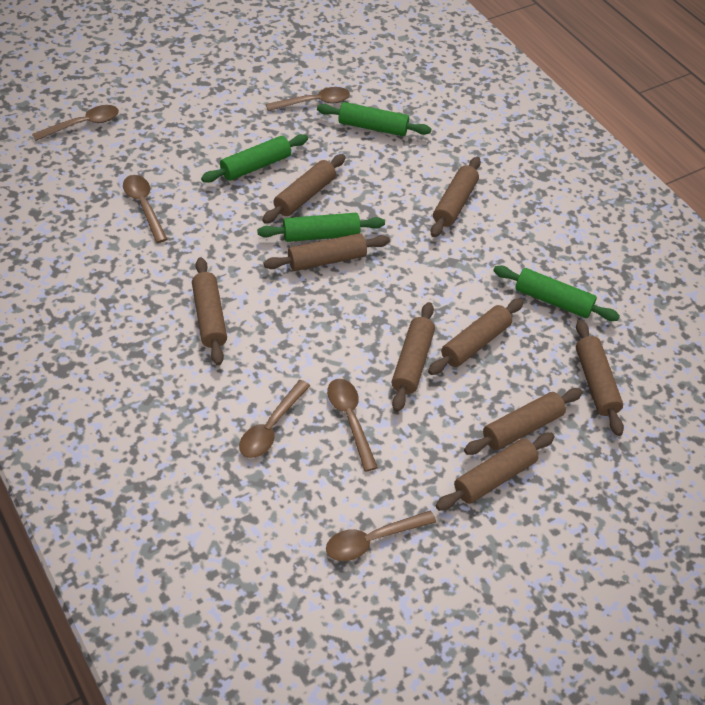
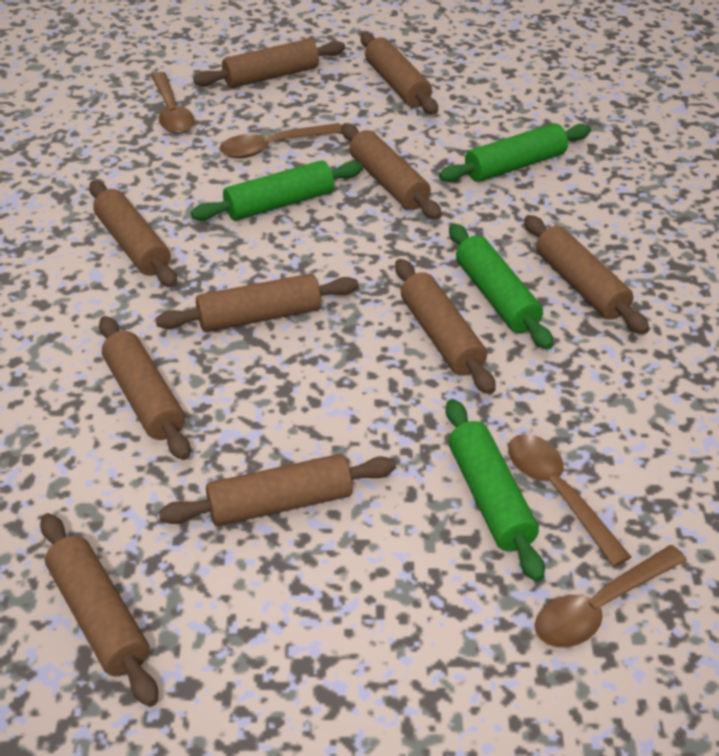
brown rolling pin: [192,257,227,365] [262,154,346,224] [264,233,390,271] [392,302,435,412] [428,299,524,375] [431,157,481,237] [436,433,555,511] [464,388,583,455] [576,319,624,436] = 9 -> [40,513,158,707] [89,181,177,287] [99,316,190,460] [156,273,359,332] [159,454,396,526] [193,39,345,88] [341,123,442,220] [360,32,438,115] [395,259,496,394] [524,215,649,334] = 10
brown spoon: [32,105,119,141] [123,175,168,243] [239,380,310,458] [266,87,350,111] [326,511,436,561] [327,379,378,472] = 6 -> [151,72,195,134] [219,123,342,158] [508,434,631,567] [535,545,687,648] = 4

